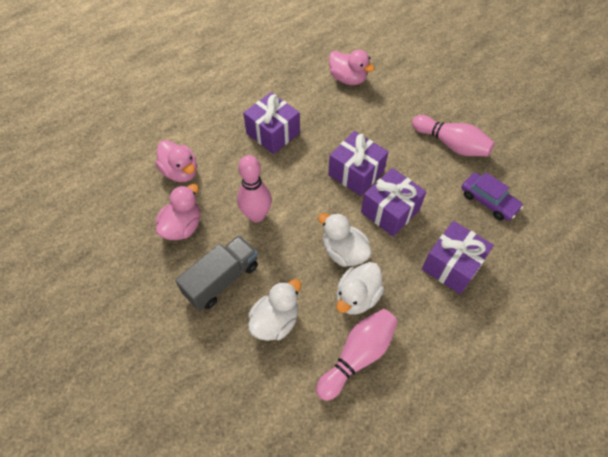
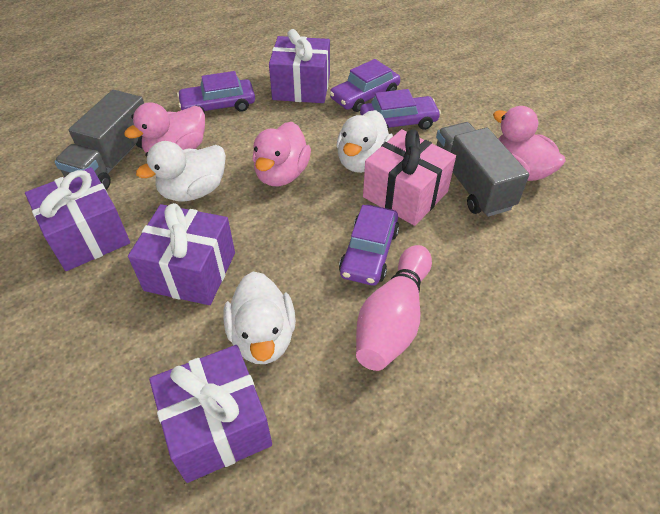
grey truck: [175,235,258,311] = 1 -> [54,90,144,190] [436,122,529,217] = 2
pink bowling pin: [237,155,272,222] [316,309,398,401] [412,115,495,156] = 3 -> [356,245,432,371] = 1
pink gift: none = 0 -> [363,129,456,226] = 1
purple car: [461,172,523,221] = 1 -> [177,71,255,114] [330,59,400,112] [339,205,399,286] [360,89,441,130] = 4

